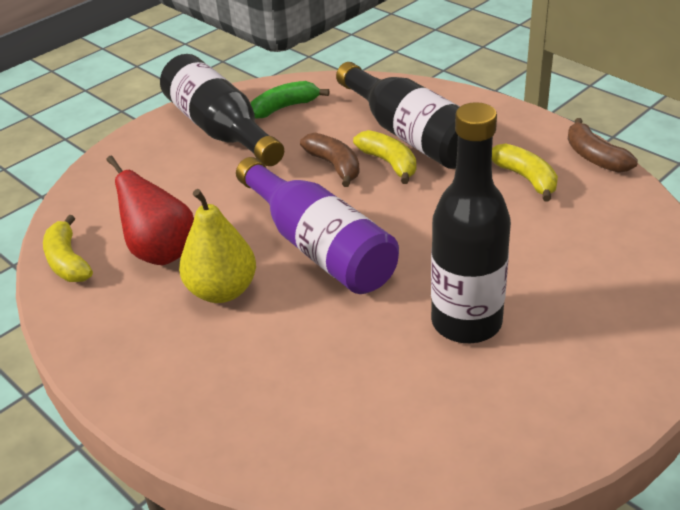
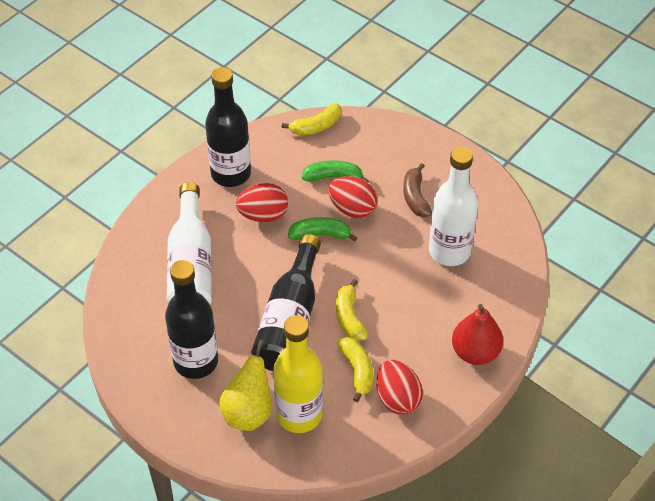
brown banana: [300,133,360,187] [568,118,638,173] = 2 -> [403,163,432,217] = 1
green banana: [250,81,329,119] = 1 -> [288,217,357,242] [302,160,369,182] = 2
purple bottle: [236,157,399,294] = 1 -> none = 0
red egg: none = 0 -> [236,183,288,222] [328,176,377,218] [376,360,423,415] = 3
white bottle: none = 0 -> [167,182,212,304] [429,147,478,266] = 2
yellow bottle: none = 0 -> [273,315,323,433] = 1

